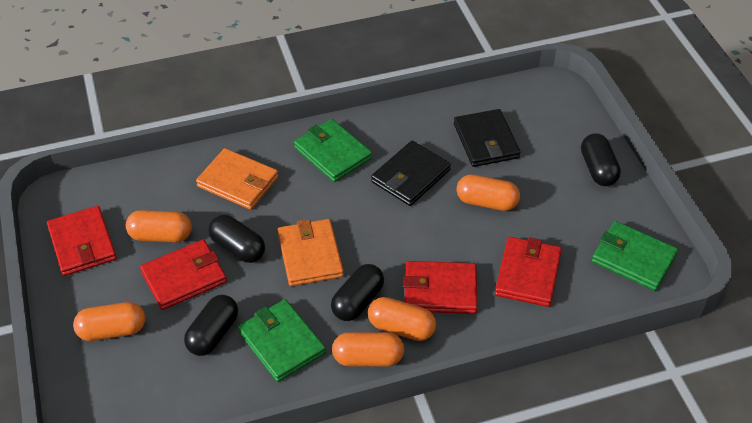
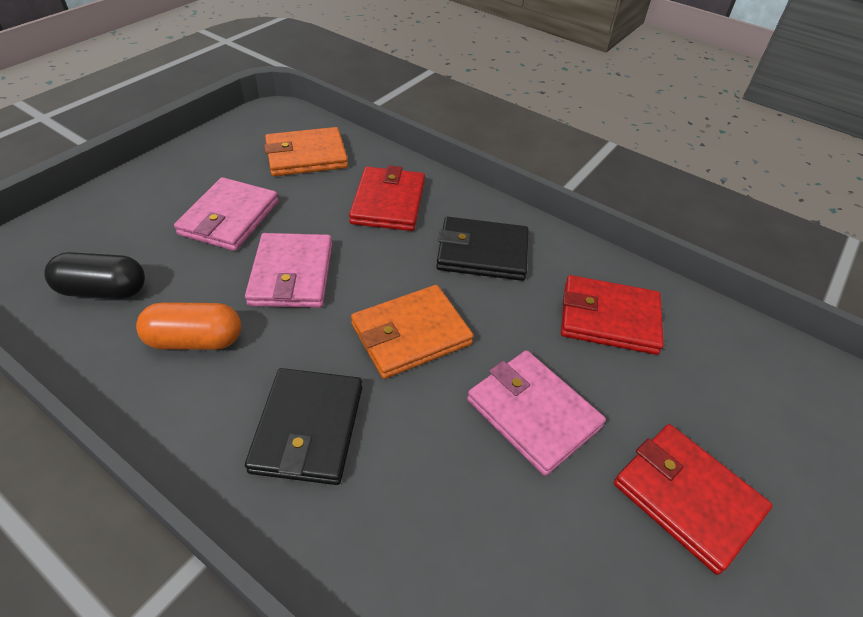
black capsule: [184,295,238,356] [209,215,265,263] [331,264,384,321] [581,134,621,186] = 4 -> [44,252,145,299] = 1
green wallet: [238,299,326,382] [294,119,372,182] [592,221,678,291] = 3 -> none = 0
orange capsule: [73,302,145,341] [126,210,192,243] [332,332,404,367] [368,297,436,341] [456,174,520,211] = 5 -> [136,302,241,350] = 1
pink wallet: none = 0 -> [174,177,279,251] [245,233,332,308] [467,350,606,476] = 3
red wallet: [47,206,117,276] [140,239,227,310] [403,261,477,314] [495,237,562,307] = 4 -> [349,165,425,231] [561,275,664,355] [614,424,773,575] = 3

